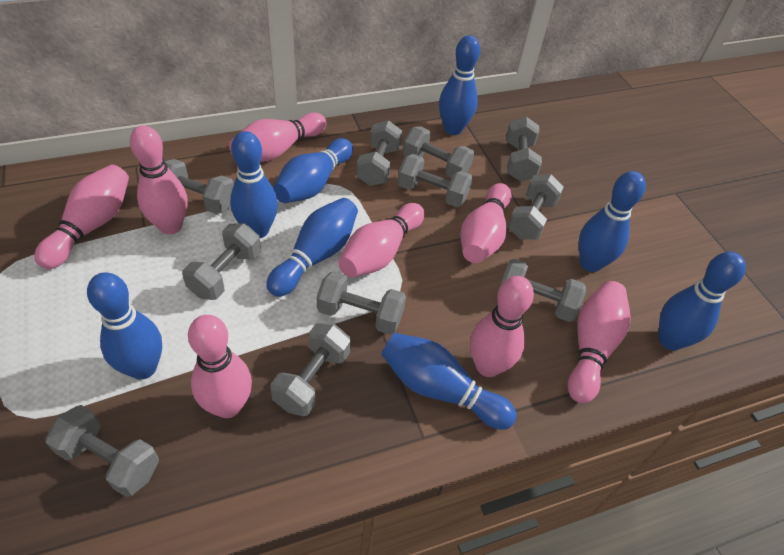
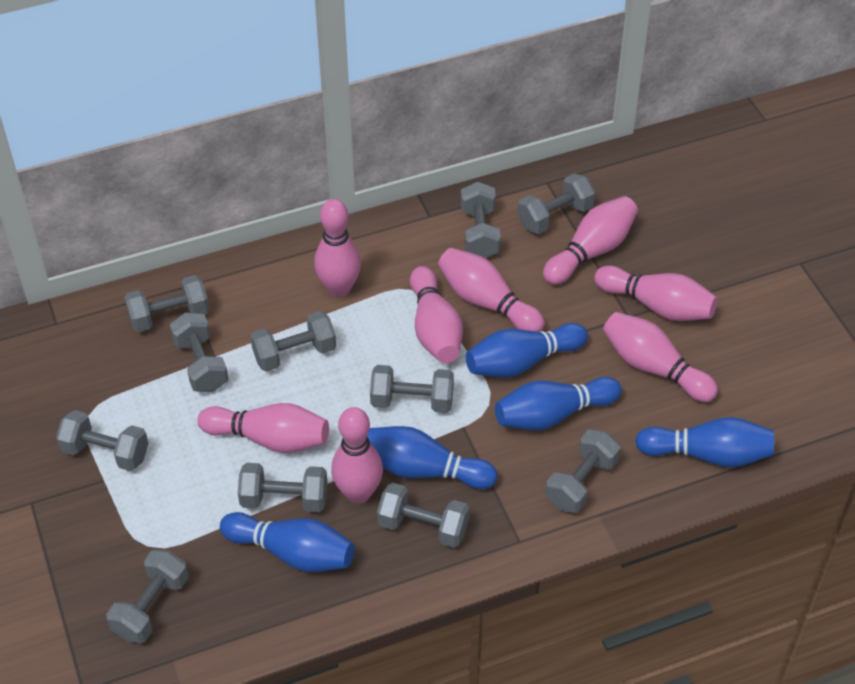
blue bowling pin: [87,272,162,380] [230,131,278,238] [266,198,358,297] [273,138,353,203] [381,333,517,430] [439,35,480,135] [579,171,646,272] [659,251,746,350] = 8 -> [220,512,355,572] [367,426,497,489] [466,323,588,378] [495,377,622,430] [635,417,774,468] = 5

